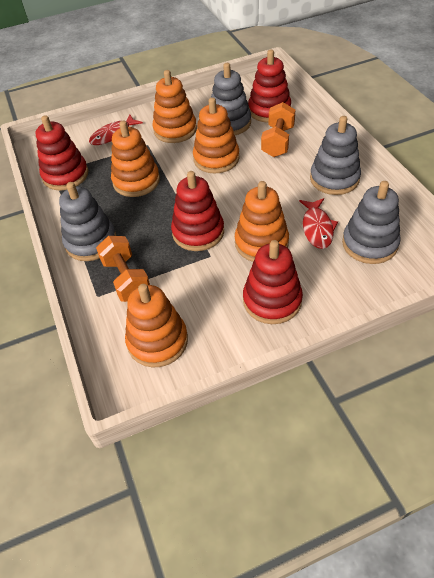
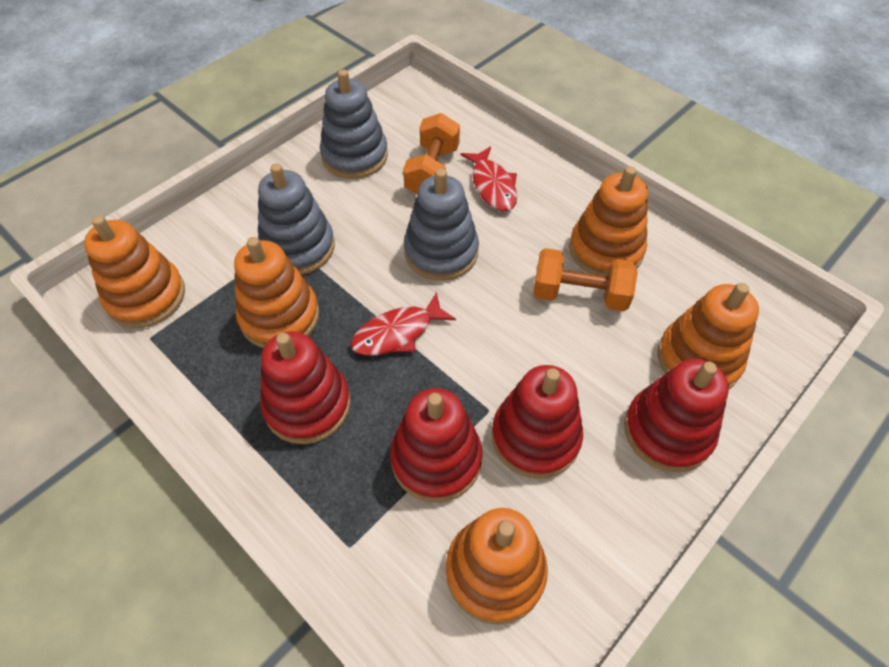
grey stacking toy: [59,182,117,261] [211,63,251,135] [310,116,361,195] [342,181,401,264] = 4 -> [258,163,335,275] [320,69,388,179] [404,169,479,281] = 3

